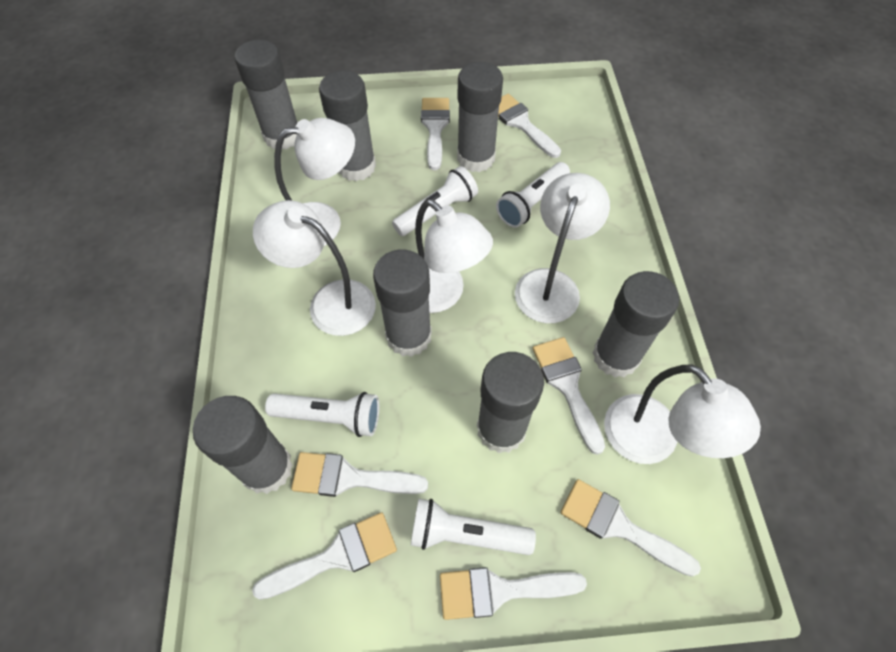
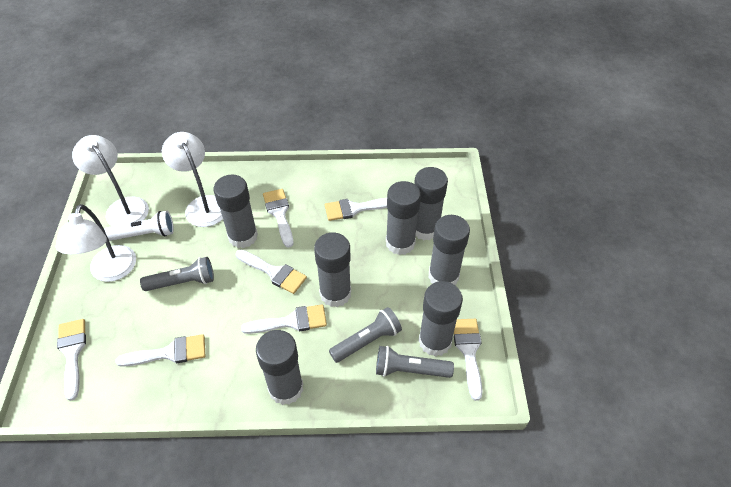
grey flashlight: none = 0 -> [140,257,214,291] [329,307,402,363] [376,346,454,378] = 3
white flashlight: [265,392,379,437] [392,166,478,236] [410,499,536,555] [496,162,570,228] = 4 -> [104,211,174,241] = 1
white lamp: [253,200,376,336] [274,118,355,246] [415,199,493,313] [515,173,610,323] [604,364,761,464] = 5 -> [56,204,136,282] [72,135,149,226] [162,132,223,227] = 3

